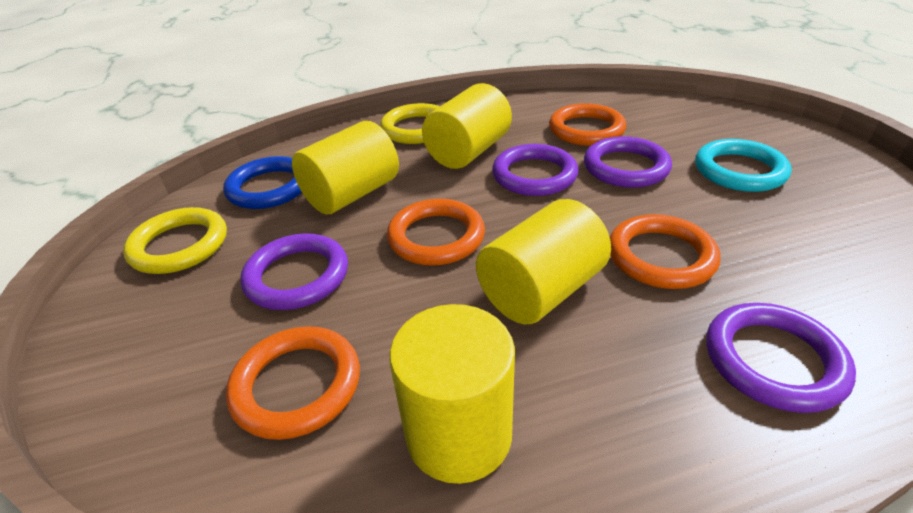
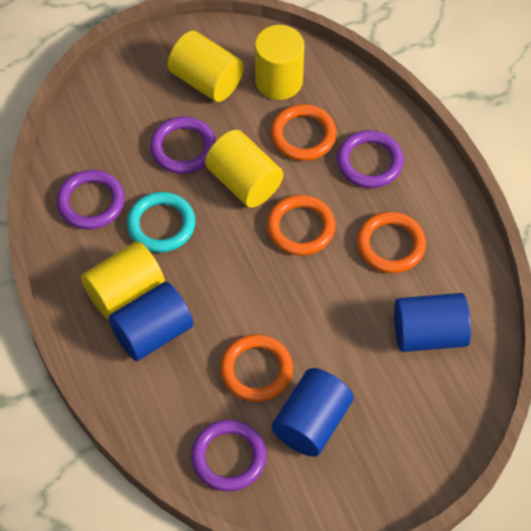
blue cylinder: none = 0 -> [108,282,193,361] [272,368,354,457] [394,293,471,352] = 3
blue ring: [223,156,302,209] = 1 -> none = 0
yellow ring: [123,207,227,274] [380,103,440,144] = 2 -> none = 0

